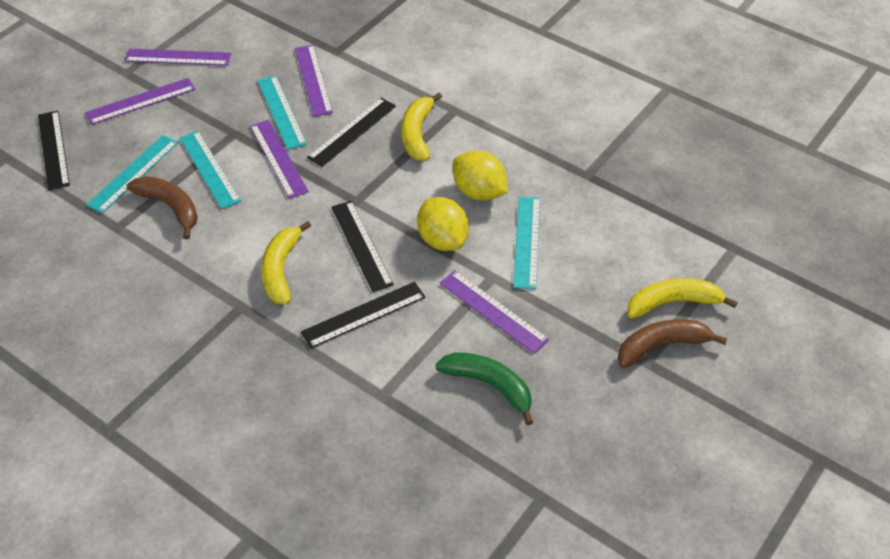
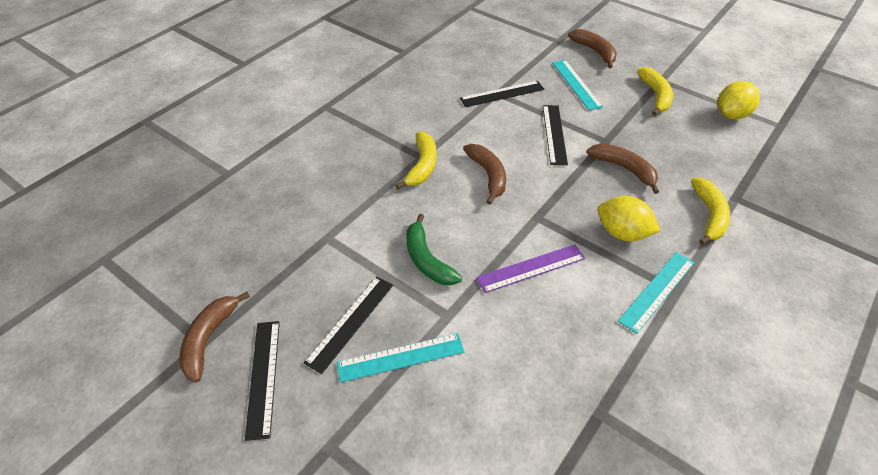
brown banana: [126,176,198,240] [618,319,727,368] = 2 -> [179,292,250,383] [463,144,506,205] [568,29,617,68] [587,144,659,194] = 4
purple ruler: [85,78,195,125] [124,49,232,66] [250,120,309,199] [295,45,333,116] [439,270,550,353] = 5 -> [476,244,585,293] = 1
turquoise ruler: [86,135,178,213] [180,131,241,209] [257,76,307,150] [513,196,540,289] = 4 -> [336,333,465,382] [552,60,603,110] [618,252,694,334] = 3

